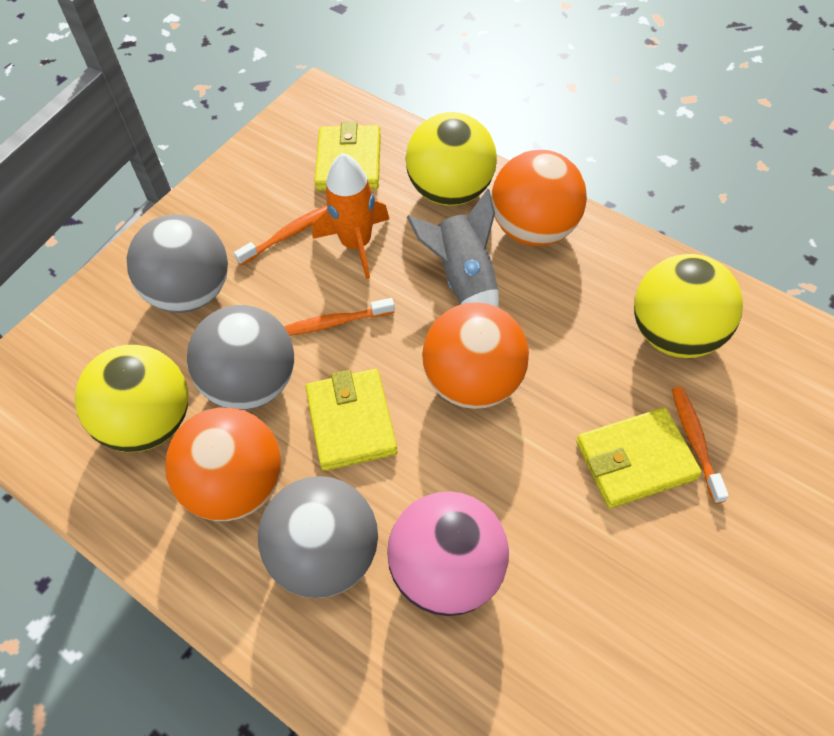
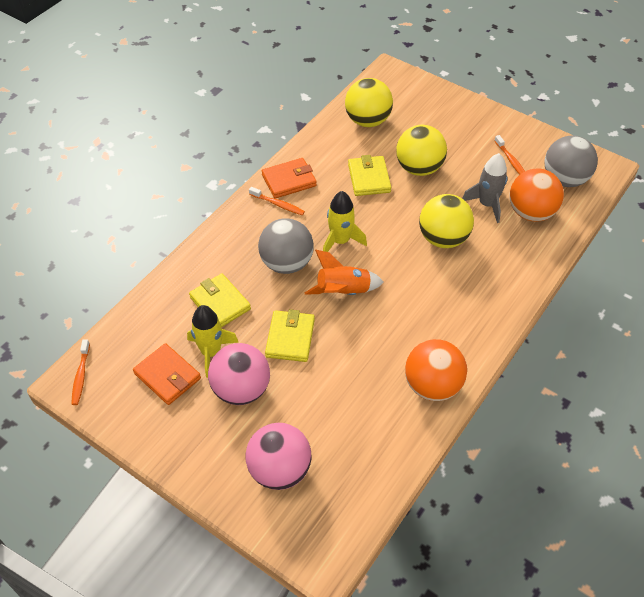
grey ball: [127,214,228,313] [187,305,294,410] [258,476,378,598] = 3 -> [258,218,314,274] [545,135,598,187] = 2
orange ball: [165,408,281,521] [422,302,529,409] [491,150,587,246] = 3 -> [405,339,467,401] [509,168,564,222] = 2
orange wallet: none = 0 -> [133,343,201,405] [262,158,317,199] = 2
pink ball: [387,491,509,616] = 1 -> [208,343,270,405] [245,423,312,490] = 2
yellow rocket: none = 0 -> [187,305,238,378] [323,191,367,252] = 2

